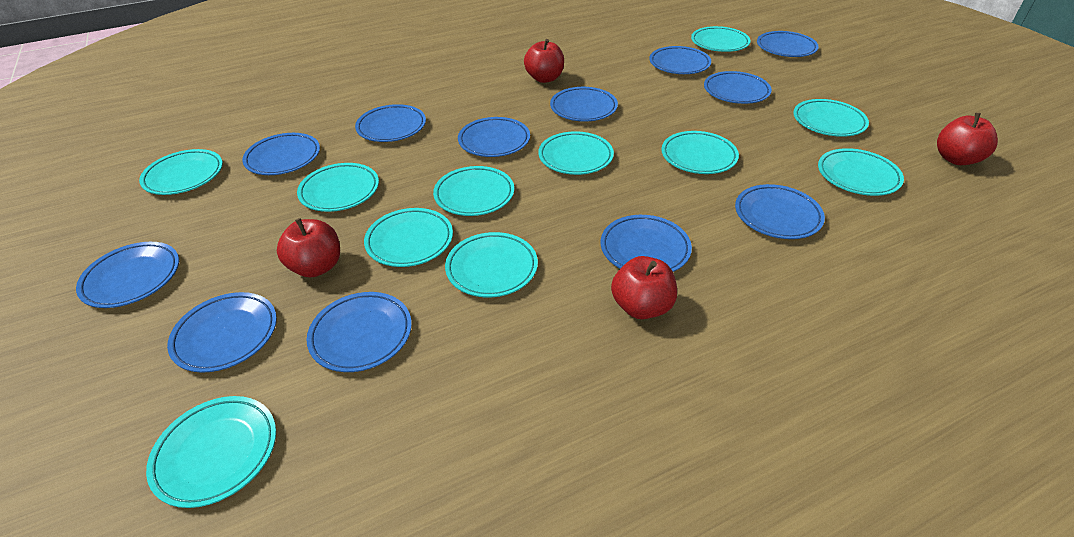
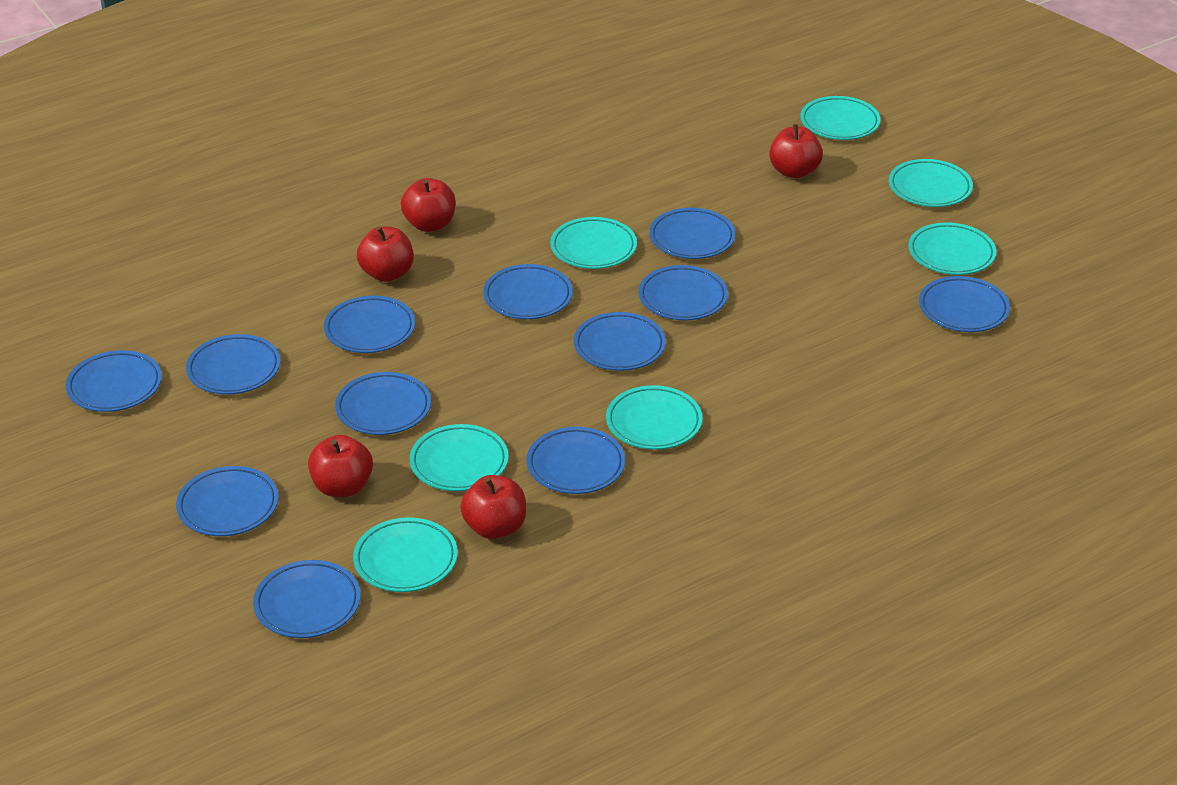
red apple: [277,218,340,278] [524,39,564,83] [611,256,677,319] [937,113,998,165] = 4 -> [308,435,373,497] [357,226,414,282] [401,178,456,232] [460,475,526,539] [769,124,823,179] = 5
turquoise plate: [139,149,223,195] [146,396,276,508] [297,163,379,212] [364,208,453,267] [433,166,514,216] [445,232,538,297] [538,131,614,175] [661,131,739,174] [691,26,751,52] [793,99,869,137] [818,148,904,196] = 11 -> [353,517,458,592] [410,424,508,491] [550,217,637,269] [606,385,703,450] [800,96,880,140] [889,159,973,207] [908,222,996,275] = 7

